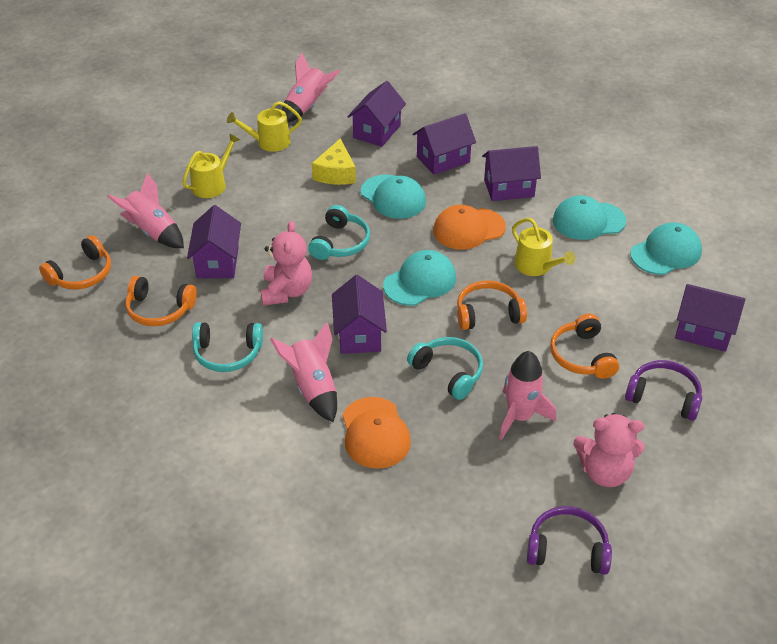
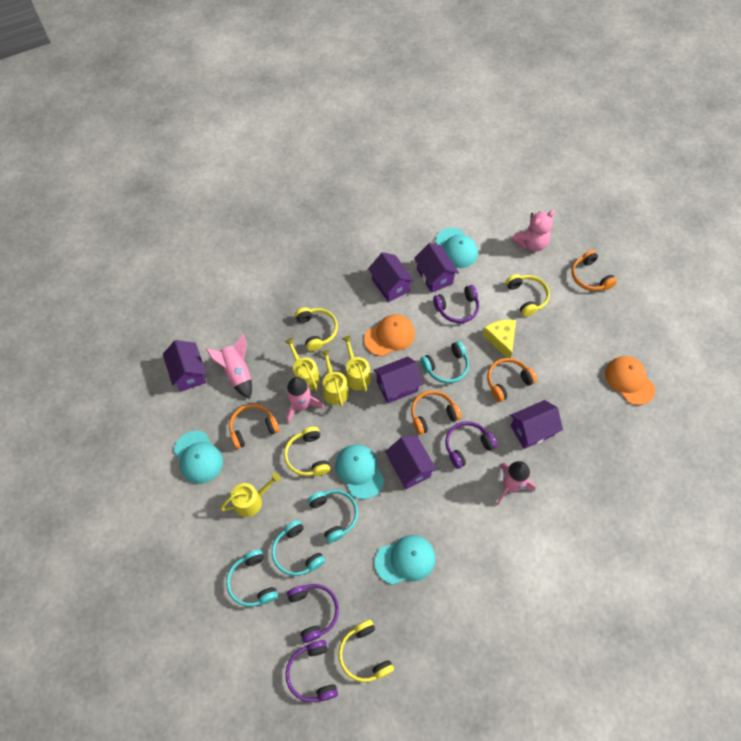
pink rocket: [107,173,184,248] [270,322,337,422] [282,52,340,122] [499,351,556,440] = 4 -> [206,334,252,399] [286,377,324,423] [497,461,536,505] = 3
pink teddy bear: [260,221,312,306] [574,413,645,487] = 2 -> [512,210,555,252] = 1
purple headphones: [527,506,612,575] [625,360,702,421] = 2 -> [286,640,338,702] [287,584,339,643] [433,285,479,323] [445,421,497,469] = 4
turquoise headphones: [192,322,263,372] [308,205,370,260] [407,337,483,400] = 3 -> [226,549,278,607] [272,520,325,576] [308,489,358,543] [420,341,469,384] = 4
yellow headphones: none = 0 -> [284,427,330,476] [295,307,338,351] [338,620,394,682] [506,274,550,317] = 4
yellow watering can: [182,134,240,198] [227,101,302,152] [512,218,575,276] = 3 -> [220,473,281,517] [285,338,320,391] [320,350,349,407] [342,336,371,392] = 4

